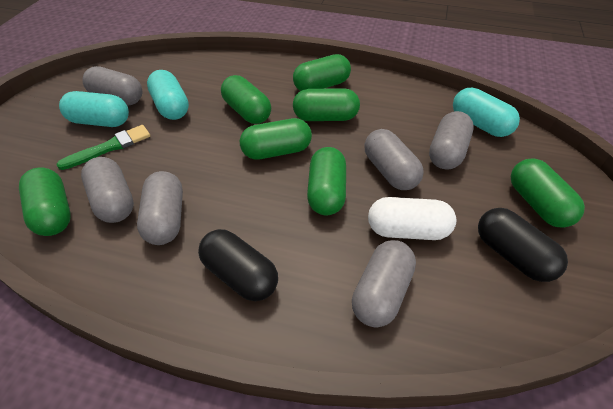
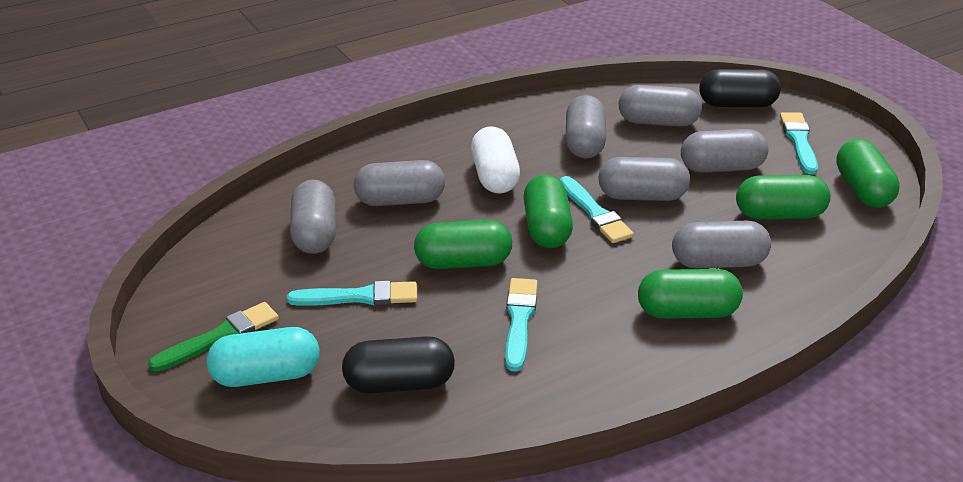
green capsule: [19,167,71,236] [221,75,271,124] [240,118,312,160] [293,54,351,91] [293,88,360,121] [307,147,346,216] [511,158,585,228] = 7 -> [414,220,512,269] [523,174,573,248] [638,269,743,319] [736,175,831,219] [836,139,900,208] = 5
grey capsule: [81,157,134,223] [82,66,142,106] [137,171,183,245] [352,240,416,327] [364,129,424,190] [429,111,474,170] = 6 -> [290,180,336,254] [354,160,445,206] [566,95,606,159] [598,157,690,201] [618,85,702,127] [672,221,771,269] [681,129,769,173] = 7
turquoise brush: none = 0 -> [287,281,417,306] [505,278,538,372] [560,176,634,243] [780,112,818,174] = 4
turquoise capsule: [59,91,129,127] [147,70,189,120] [453,88,520,137] = 3 -> [207,327,320,387] = 1

